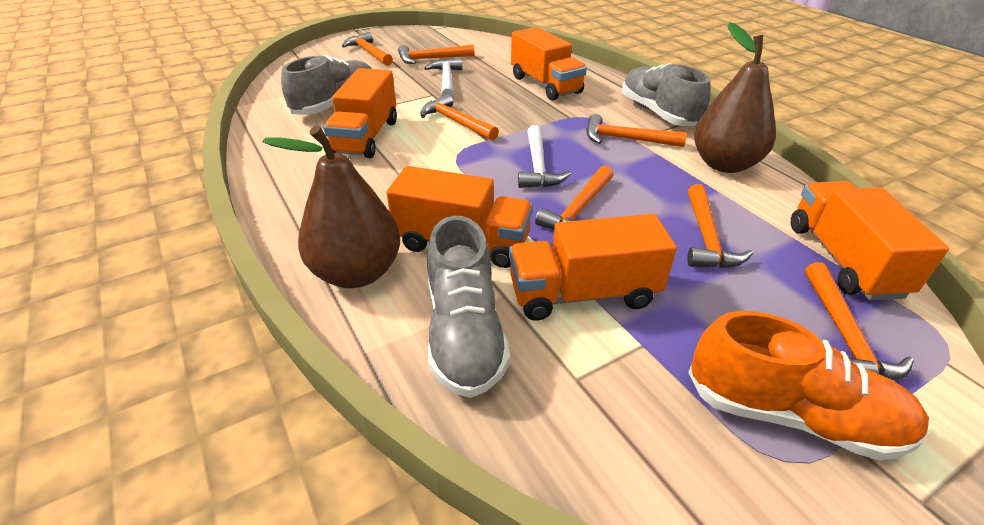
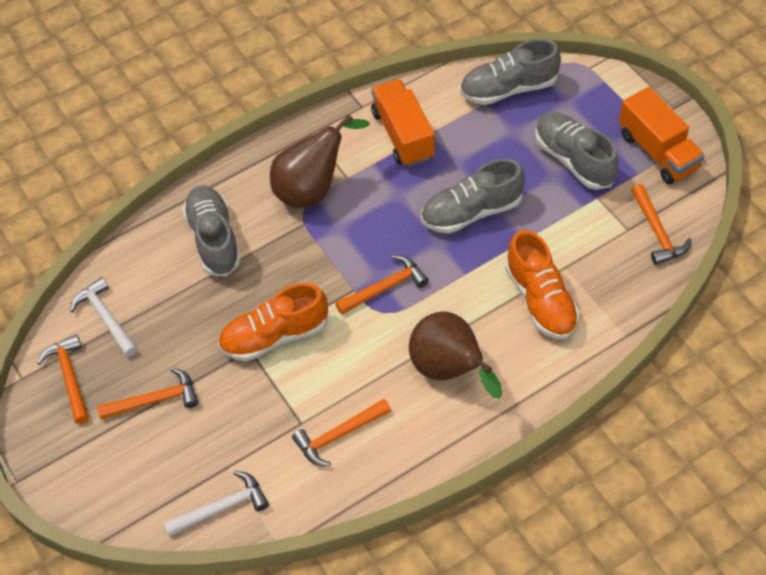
grey shoe: [281,55,372,115] [427,216,510,398] [622,63,711,126] = 3 -> [182,185,241,277] [421,159,525,233] [460,39,561,105] [535,112,619,190] = 4
orange hammer: [342,32,393,66] [398,45,474,64] [421,94,499,141] [535,166,613,229] [586,114,687,147] [687,184,753,268] [805,262,914,380] = 7 -> [37,335,89,424] [97,368,199,420] [292,399,391,466] [335,255,429,315] [631,184,692,265] = 5
orange shoe: [688,311,929,460] = 1 -> [218,283,328,361] [505,230,580,339] = 2
orange truck: [323,68,397,158] [387,166,533,268] [509,214,677,321] [511,27,587,101] [791,181,949,300] = 5 -> [371,79,435,167] [619,87,705,184] = 2

